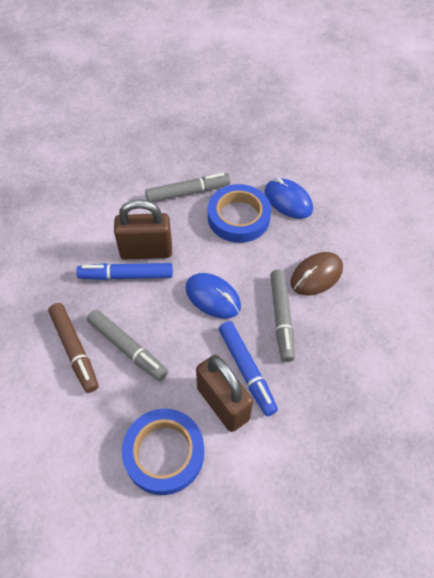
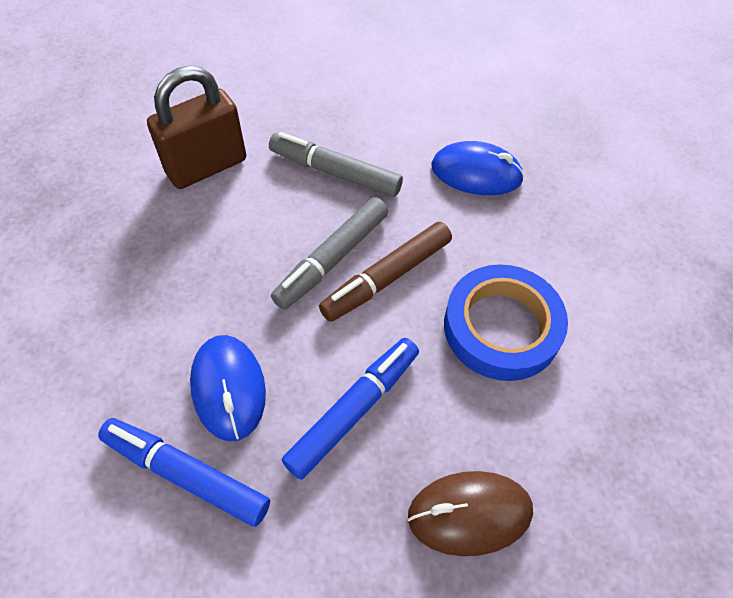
blue tape: [122,409,204,495] [208,184,271,243] = 2 -> [444,264,568,381] = 1
brown padlock: [114,199,172,260] [196,355,253,432] = 2 -> [147,65,246,189] = 1
grey marker: [87,310,168,381] [145,173,231,202] [270,270,295,362] = 3 -> [269,132,403,197] [271,197,388,310] = 2

